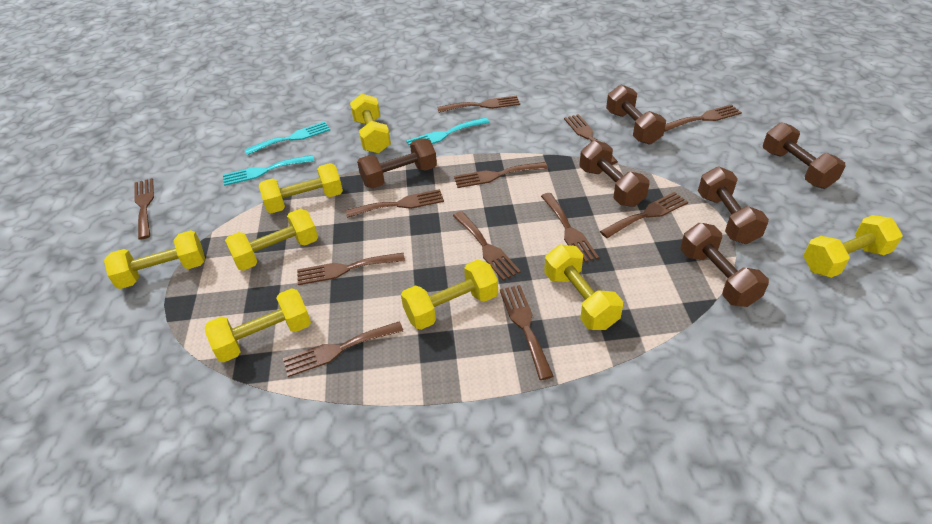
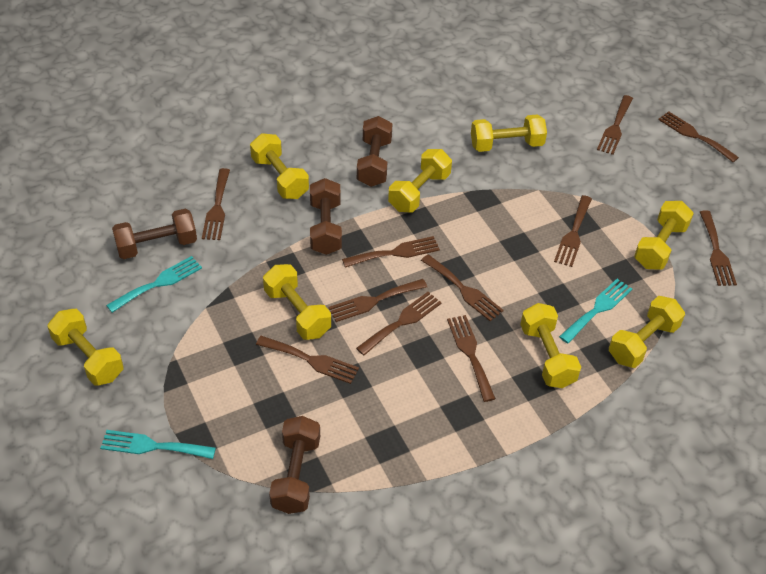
brown dumbbell: [357,138,437,189] [580,140,650,207] [606,85,666,145] [680,223,769,307] [698,167,769,244] [763,122,845,189] = 6 -> [112,209,197,259] [269,416,320,514] [310,178,342,255] [357,116,392,187] = 4
brown fork: [134,178,154,240] [283,321,403,377] [297,253,405,285] [345,189,444,218] [437,96,520,113] [453,211,521,281] [454,162,548,188] [500,285,554,380] [541,193,599,262] [564,114,618,165] [600,192,688,238] [664,104,742,131] = 12 -> [202,168,230,240] [256,336,359,384] [328,279,427,322] [342,236,440,268] [356,292,442,356] [421,254,504,321] [447,315,496,402] [554,195,592,267] [597,95,633,155] [658,111,739,162] [700,210,737,286] = 11

